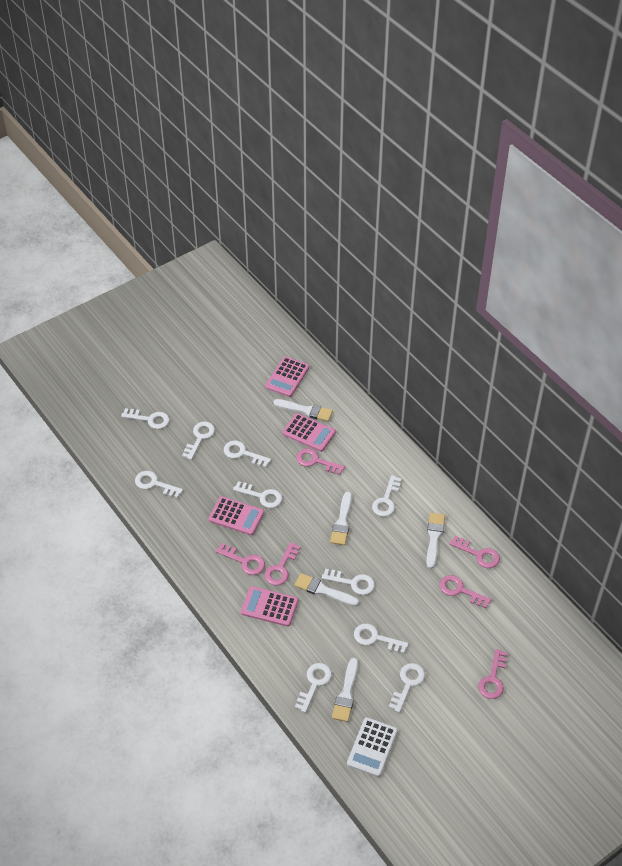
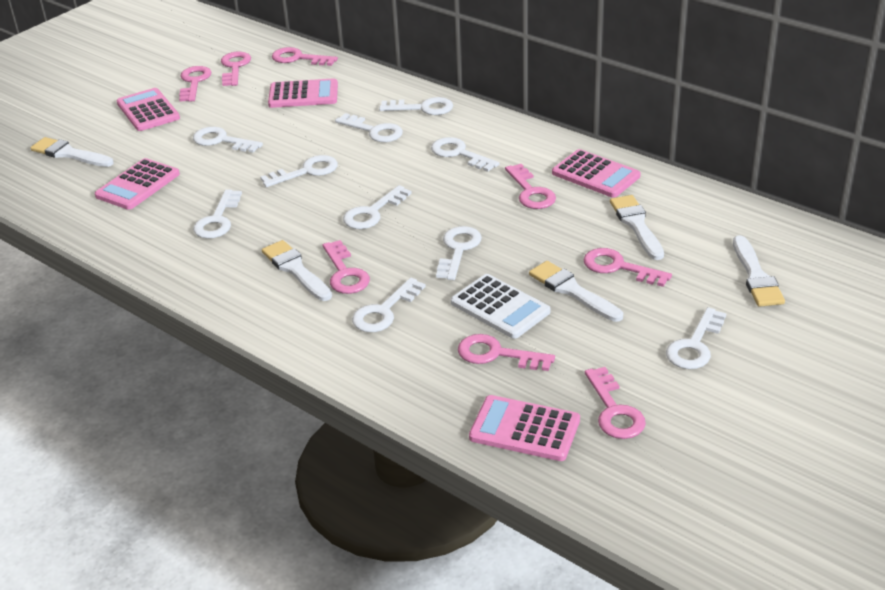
pink calculator: [208,496,264,535] [241,586,298,627] [265,356,309,397] [282,413,336,452] = 4 -> [95,158,180,210] [117,88,180,131] [268,78,338,108] [469,395,580,461] [552,149,640,198] = 5
pink key: [216,543,265,575] [265,542,300,586] [296,448,345,475] [439,575,491,608] [449,536,500,568] [478,649,507,699] = 6 -> [179,66,212,102] [221,52,251,86] [272,47,338,66] [323,240,370,294] [458,334,555,371] [505,164,556,209] [584,248,672,287] [585,367,646,439] = 8

